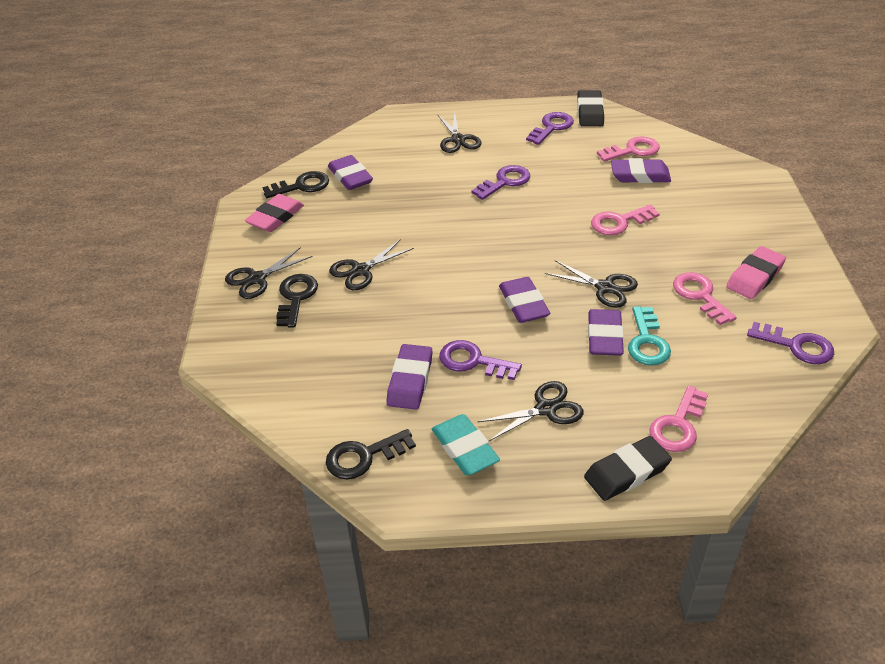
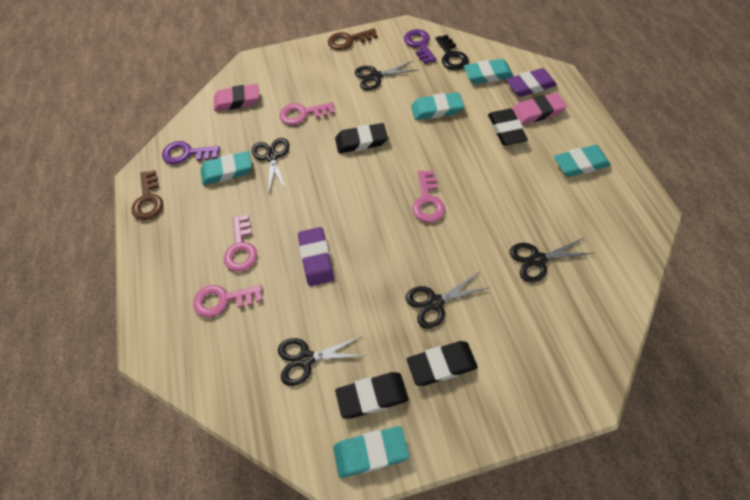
black eraser: [577,90,604,126] [584,436,672,501] = 2 -> [335,123,388,153] [335,372,409,419] [407,341,478,386] [488,109,528,146] = 4
black key: [263,171,329,198] [276,274,318,328] [326,429,416,480] = 3 -> [435,35,469,70] = 1
brown key: none = 0 -> [132,170,163,220] [328,28,378,50] = 2
purple eraser: [328,155,373,190] [387,344,433,410] [499,277,550,323] [588,309,624,356] [611,158,671,183] = 5 -> [298,227,334,286] [506,68,557,97] = 2
purple key: [439,340,522,380] [472,165,530,200] [526,112,574,145] [747,322,834,364] = 4 -> [162,141,220,165] [404,29,437,64] = 2
turquoise eraser: [432,414,500,475] = 1 -> [201,151,252,185] [333,426,409,478] [411,92,464,120] [464,59,514,84] [554,145,611,177] = 5
turquoise key: [628,306,671,365] = 1 -> none = 0

